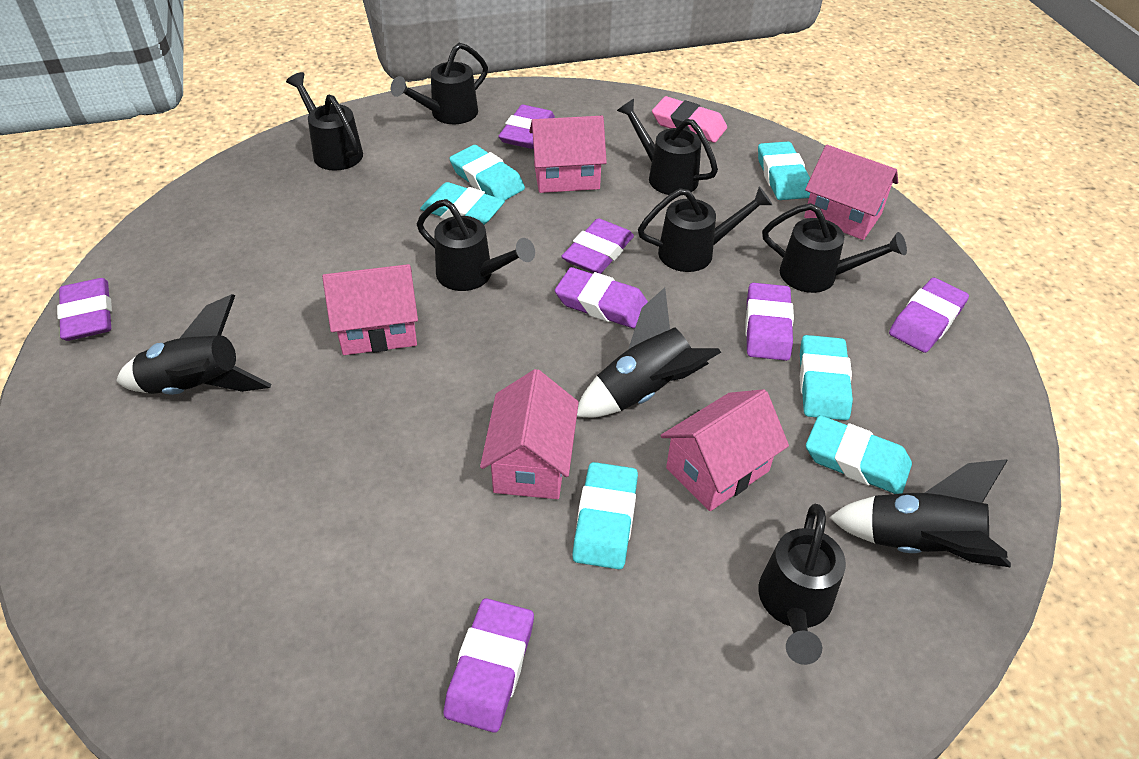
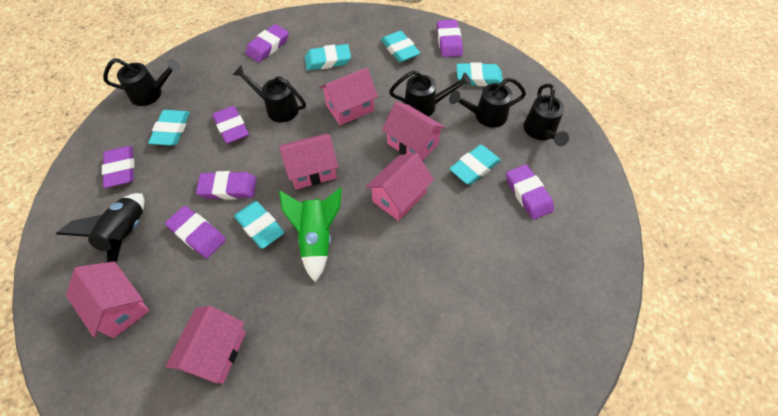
black rocket: [116,294,271,395] [577,287,721,418] [829,459,1011,567] = 3 -> [56,193,144,263] = 1
black watering can: [286,72,363,171] [391,43,488,124] [417,199,535,291] [617,99,718,195] [638,186,772,272] [758,504,846,665] [762,203,907,293] = 7 -> [103,58,181,106] [233,65,306,122] [389,70,471,117] [449,77,526,128] [524,84,569,146] = 5
green rocket: none = 0 -> [279,188,342,282] = 1
pink eraser: [652,96,727,143] = 1 -> none = 0
pink house: [322,264,418,355] [480,369,579,499] [529,116,607,193] [661,389,789,511] [804,145,898,240] = 5 -> [66,261,149,338] [166,306,246,384] [279,133,338,189] [319,68,378,125] [366,153,434,221] [382,102,446,161] = 6

